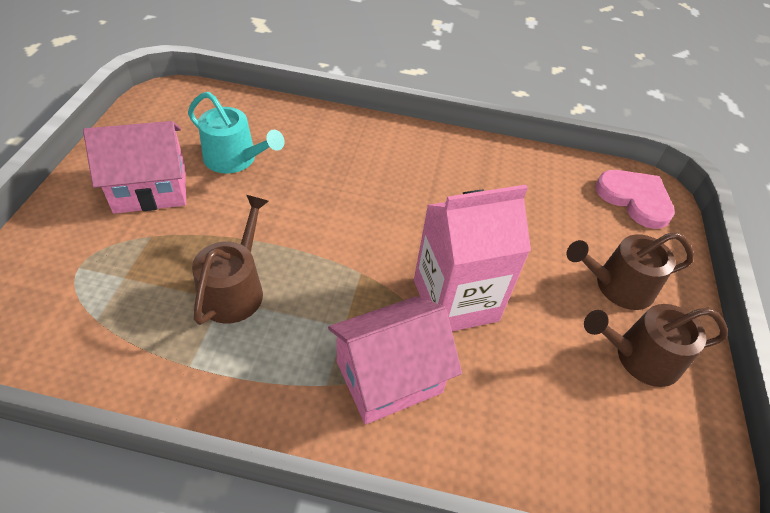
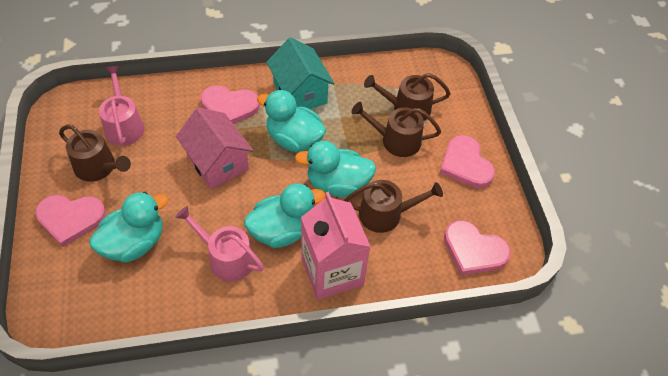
brown watering can: [192,195,269,325] [567,232,694,310] [584,304,728,387] = 3 -> [59,125,131,182] [343,180,443,233] [351,102,441,157] [364,73,451,121] = 4
pink heart: [595,170,675,229] = 1 -> [35,195,106,247] [201,85,260,124] [440,135,495,188] [444,220,511,275] = 4
pink house: [83,121,186,214] [328,296,462,424] = 2 -> [176,107,253,189] = 1
pink watering can: none = 0 -> [99,66,144,146] [175,206,264,282] = 2
turquoise duck: none = 0 -> [89,192,169,263] [244,183,325,248] [257,90,326,152] [295,141,376,197] = 4
turquoise house: none = 0 -> [266,37,335,109] = 1
turquoise watering can: [188,92,285,174] = 1 -> none = 0

